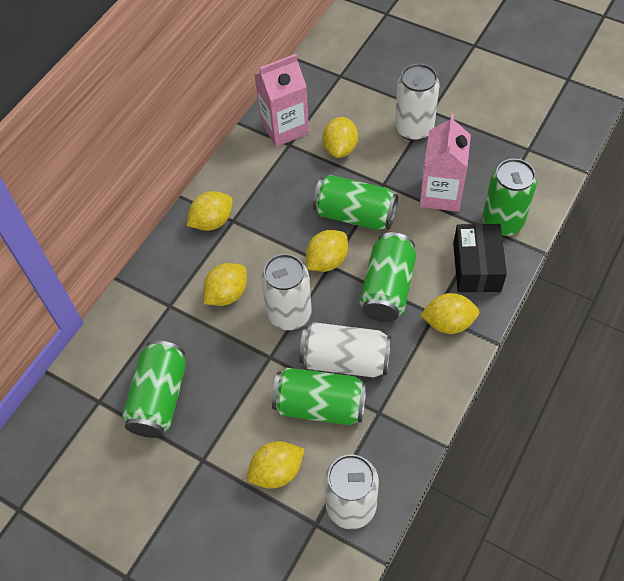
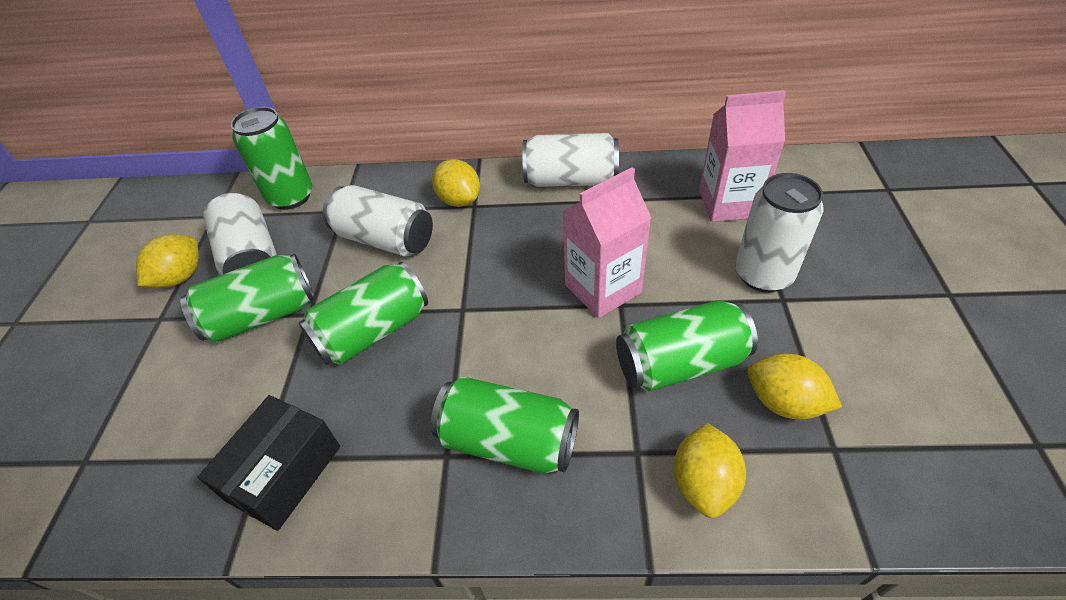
yellow lemon: [187,191,233,231] [203,263,247,306] [247,441,304,488] [306,230,348,272] [322,117,358,158] [420,293,479,334] = 6 -> [136,234,199,287] [432,159,480,207] [673,423,746,518] [748,354,842,419] = 4

